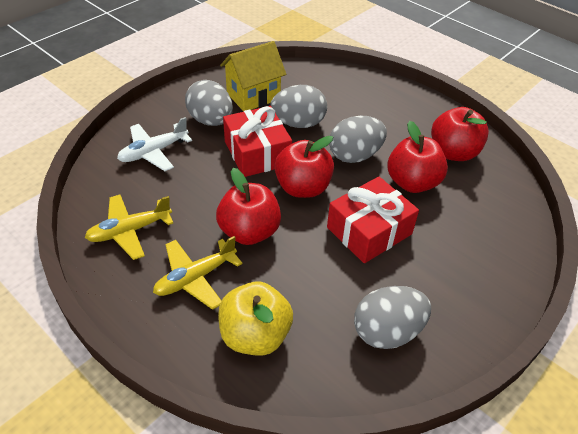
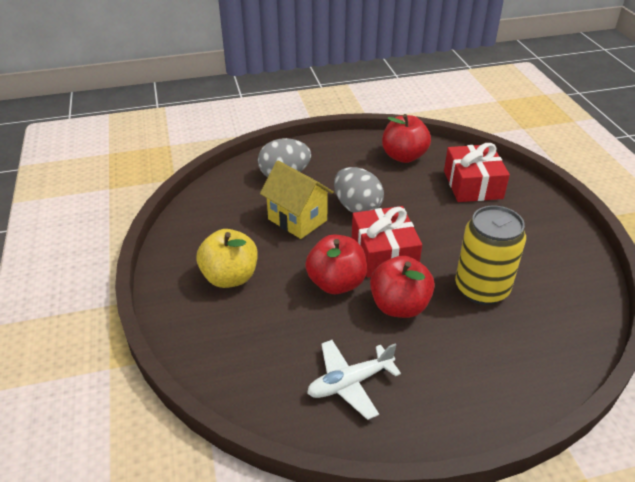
grey egg: [185,80,233,126] [270,85,327,128] [329,116,387,163] [354,286,431,349] = 4 -> [258,138,311,177] [334,167,384,213] = 2
red apple: [216,168,281,245] [274,136,334,198] [388,121,448,193] [431,107,489,161] = 4 -> [305,234,367,294] [370,256,435,318] [382,114,431,163] = 3
yellow can: none = 0 -> [455,206,526,305] = 1
yellow plane: [85,195,174,260] [153,236,243,310] = 2 -> none = 0

